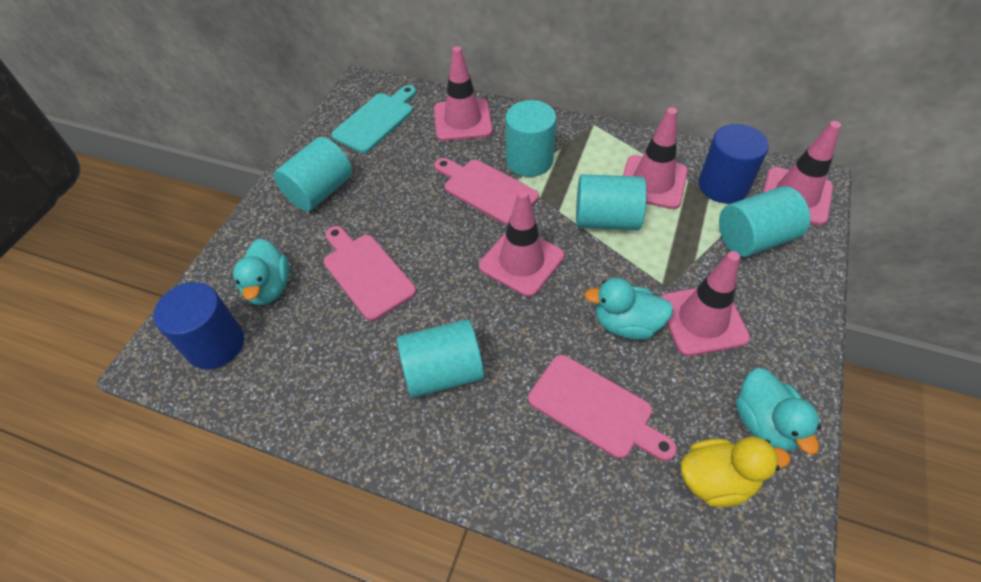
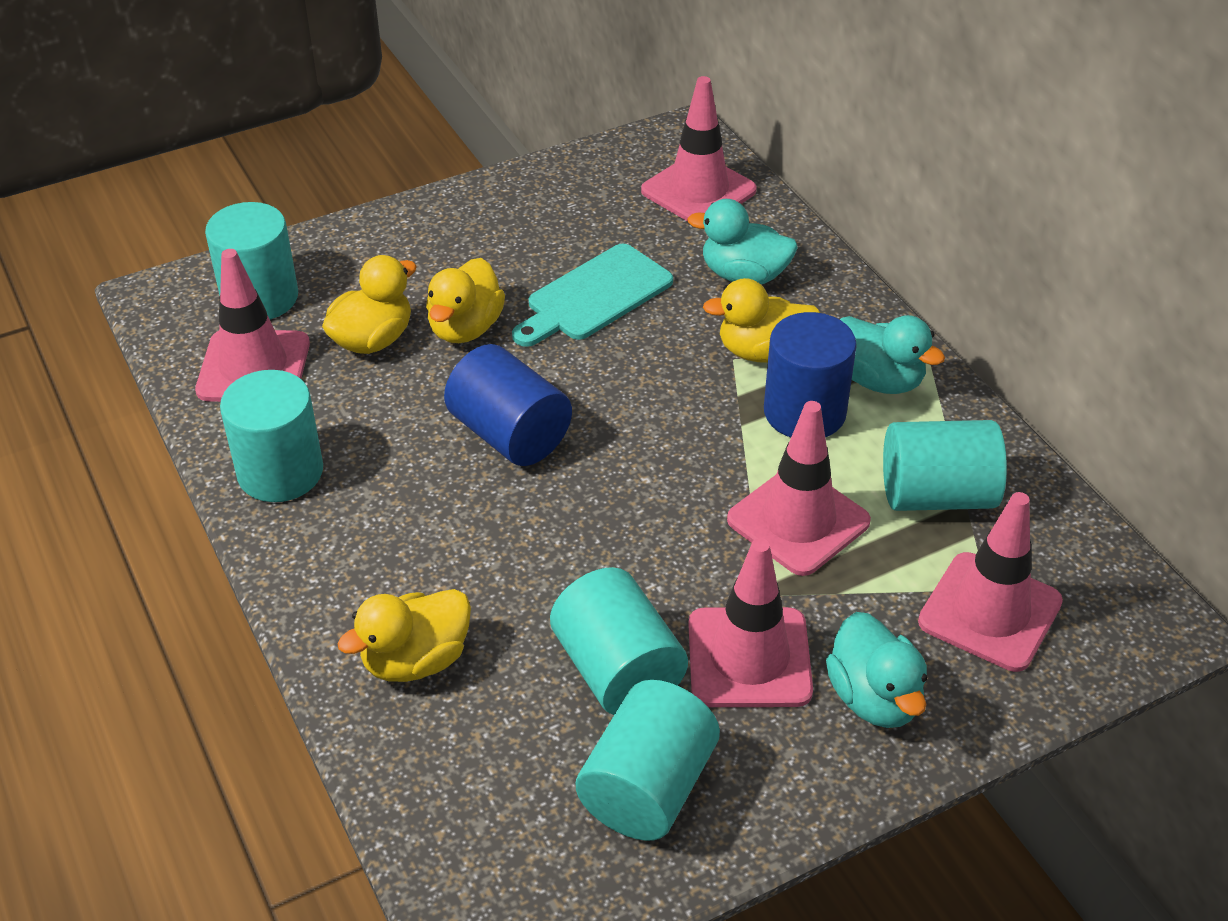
pink cutting board: [324,226,416,321] [434,158,539,226] [528,355,677,461] = 3 -> none = 0
yellow duck: [681,437,790,507] = 1 -> [322,255,417,354] [338,589,471,682] [426,258,505,343] [703,278,820,363] = 4

